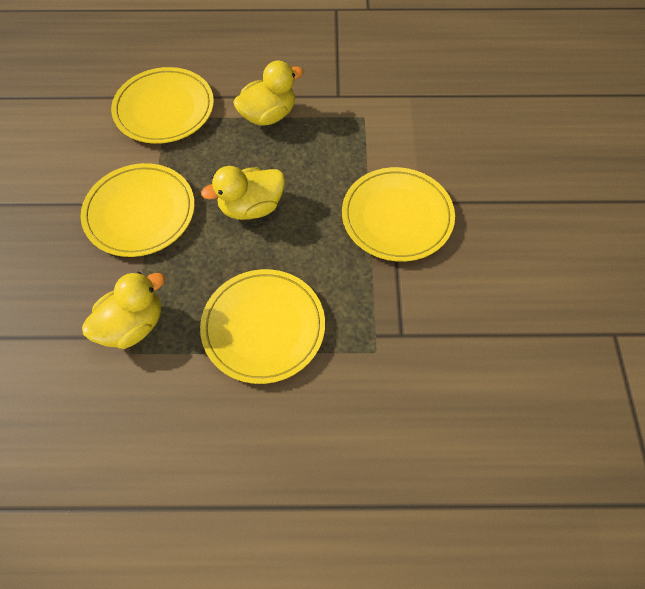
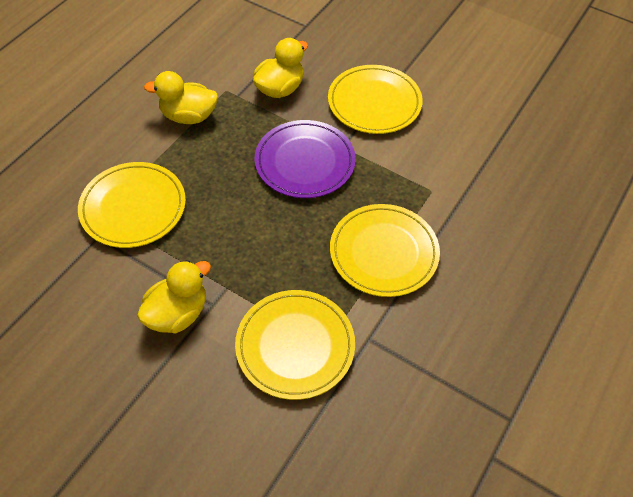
purple plate: none = 0 -> [255,120,356,198] = 1

